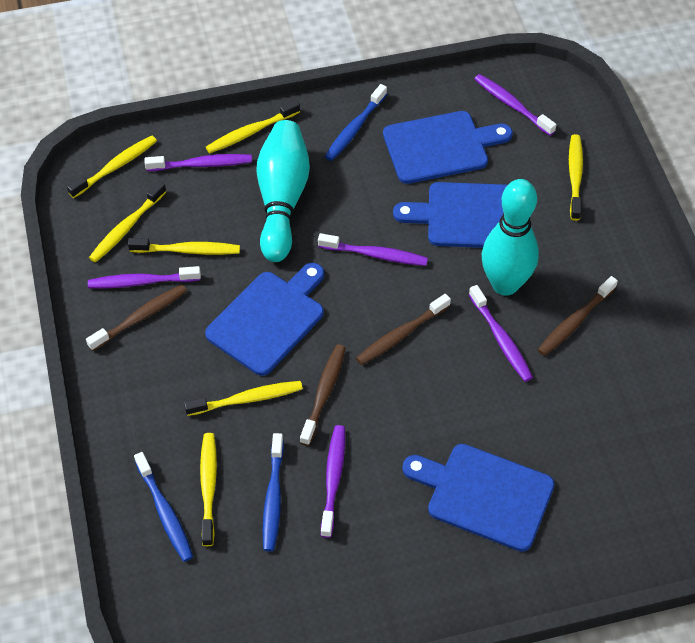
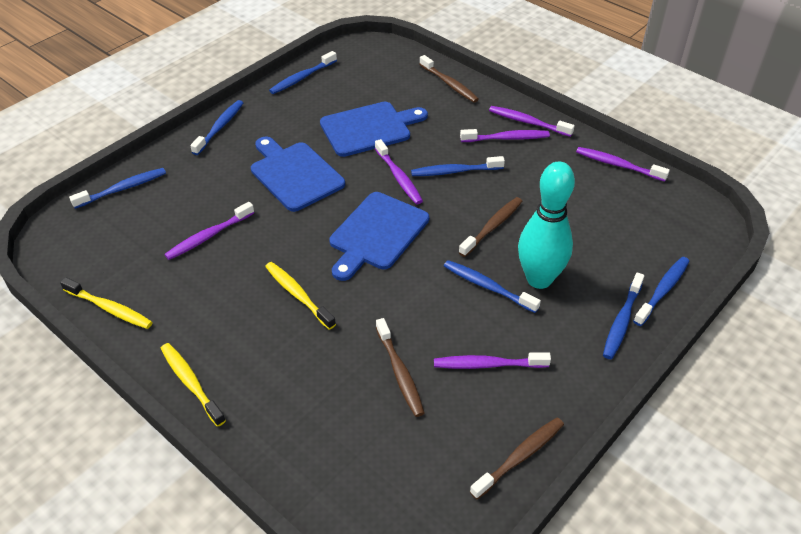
blue cutting board: [205,263,324,376] [383,111,513,184] [393,182,507,248] [402,444,555,552] = 4 -> [251,137,345,212] [320,102,428,157] [329,192,429,281] = 3
blue toothbrush: [134,452,193,562] [262,433,284,551] [325,84,387,161] = 3 -> [69,168,166,209] [190,100,243,155] [269,51,337,94] [411,156,505,176] [444,260,541,313] [603,272,644,359] [633,257,690,326] = 7
turquoise bowling pin: [257,120,310,262] [482,179,539,295] = 2 -> [518,161,575,289] = 1
yellow toothbrush: [67,135,157,198] [89,181,166,263] [128,238,240,255] [184,381,303,416] [200,433,217,546] [206,100,300,153] [569,134,583,221] = 7 -> [60,277,153,329] [160,343,226,427] [265,262,336,330] = 3

